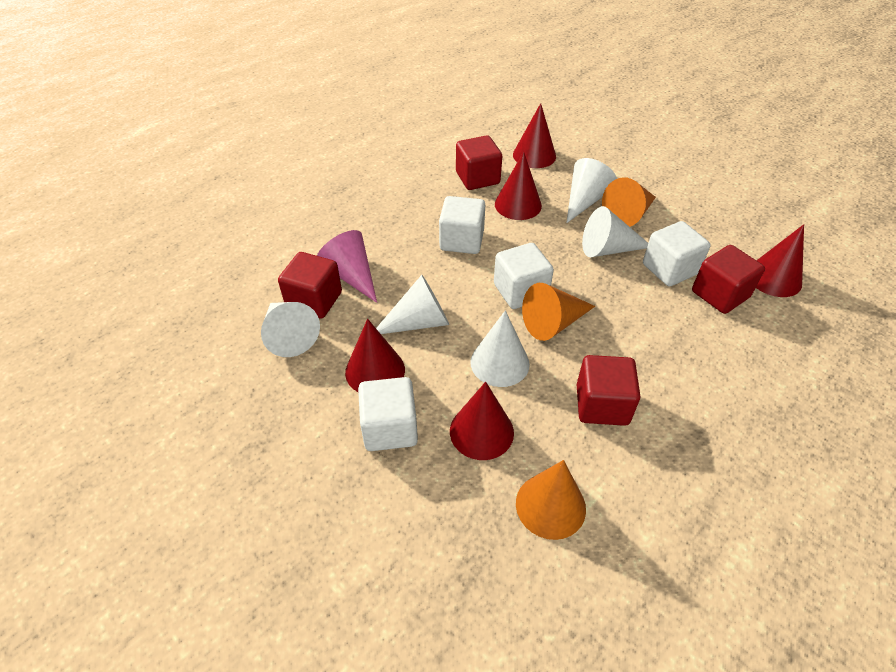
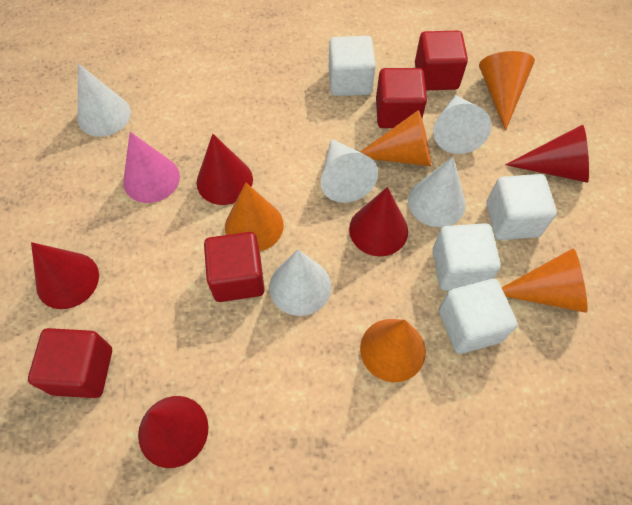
orange cone: [516,460,586,540] [522,283,595,341] [602,177,656,227] = 3 -> [225,182,284,251] [360,110,431,166] [360,319,426,382] [479,51,535,131] [502,248,587,313] = 5

